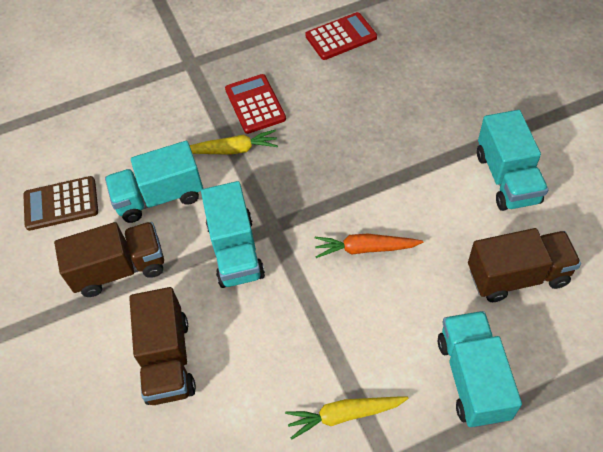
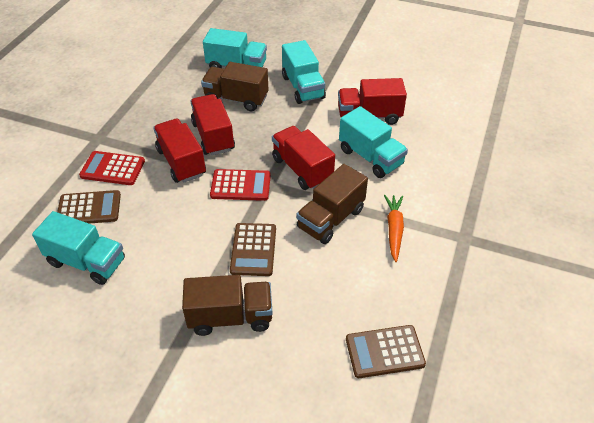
brown calculator: [23,176,98,231] = 1 -> [57,190,121,224] [230,223,276,276] [346,325,426,378] = 3
red truck: none = 0 -> [153,118,206,183] [190,94,235,155] [272,126,335,190] [338,78,407,125] = 4
yellow carrot: [190,130,278,155] [285,397,409,439] = 2 -> none = 0

